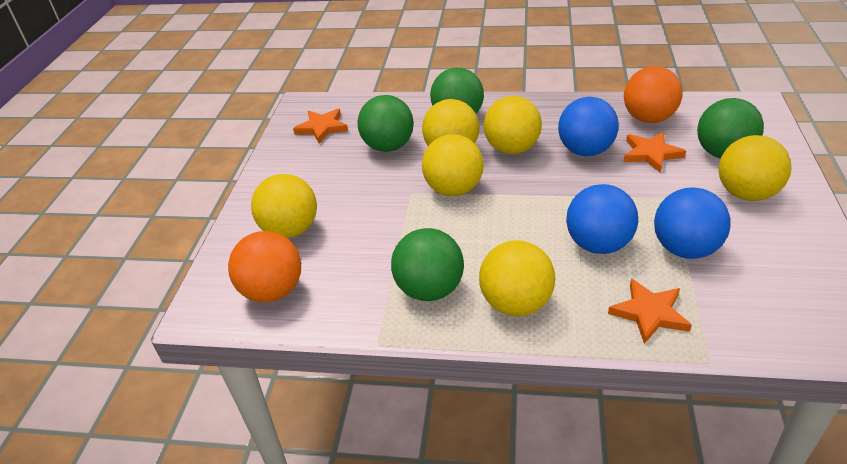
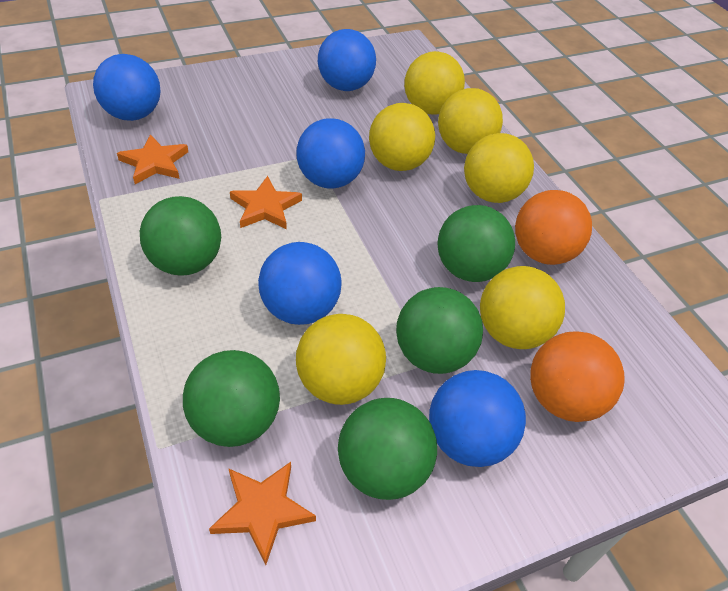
blue ball: [558,97,619,156] [566,184,638,254] [654,188,731,259] = 3 -> [93,54,161,121] [258,242,342,325] [296,118,365,189] [318,29,376,91] [429,370,526,467] = 5
green ball: [358,95,414,152] [391,228,464,301] [430,68,484,114] [697,98,764,159] = 4 -> [140,196,221,276] [183,350,280,447] [338,398,437,500] [396,287,483,374] [437,205,515,282] = 5

